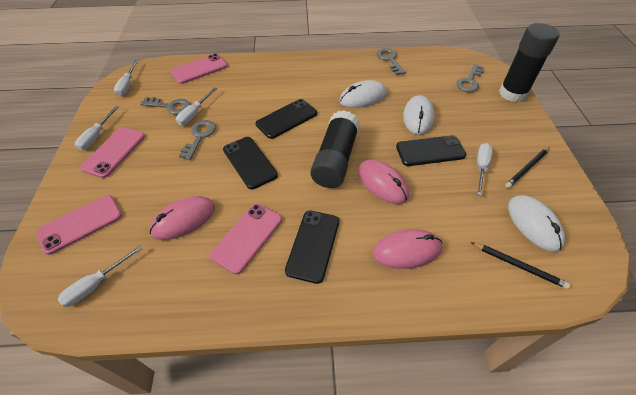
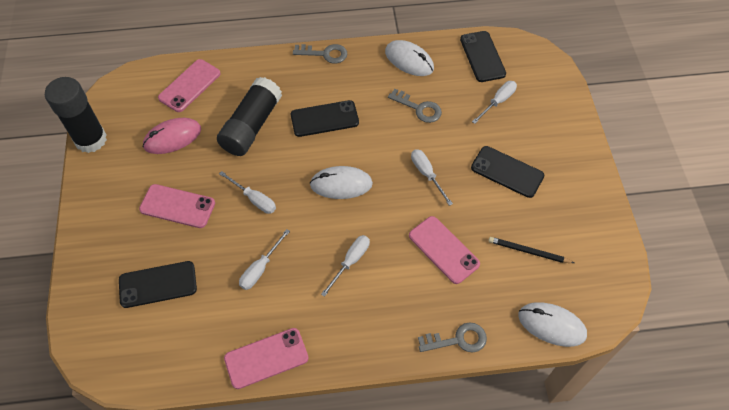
black pencil: [471,242,571,289] [505,147,550,188] = 2 -> [488,237,574,263] = 1
grey key: [140,97,191,115] [179,120,216,160] [377,48,406,75] [456,64,484,92] = 4 -> [293,44,347,64] [388,89,442,123] [418,322,487,352] = 3
pink mouse: [150,196,215,240] [358,160,409,204] [373,229,442,269] = 3 -> [143,118,201,154] = 1

